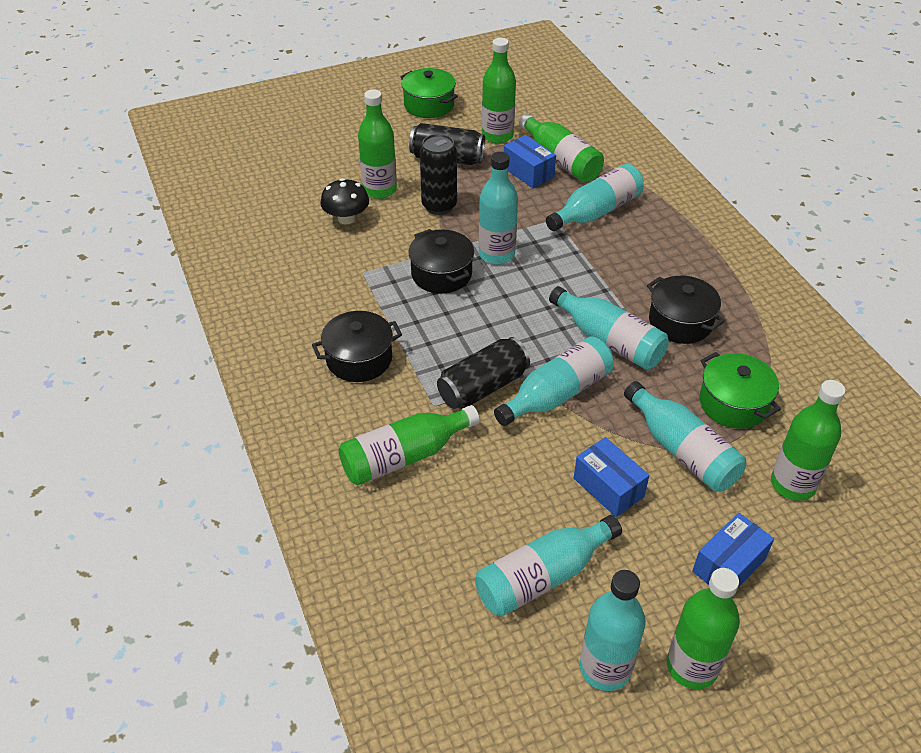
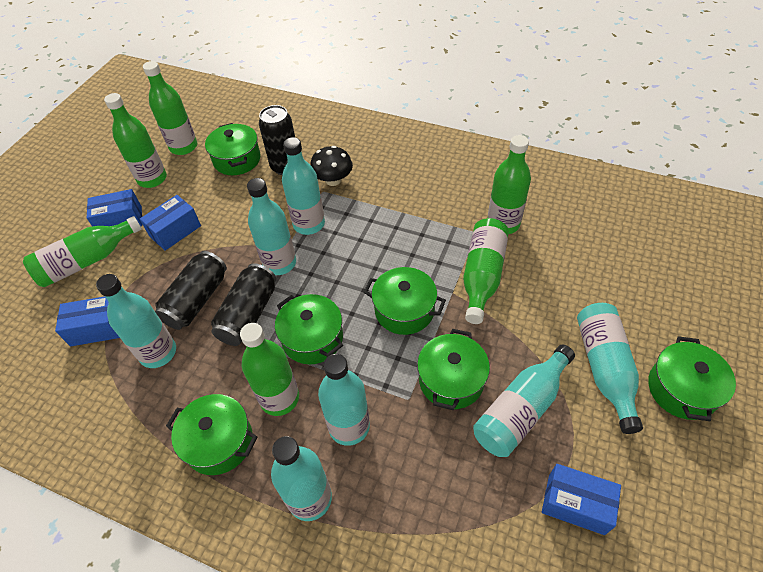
black pot: [312,311,402,382] [409,229,474,294] [647,276,725,344] = 3 -> none = 0
blue box: [504,135,556,188] [574,437,649,517] [692,513,774,587] = 3 -> [55,296,120,346] [87,189,142,226] [140,195,201,251] [542,464,621,535] = 4
green pot: [400,68,458,118] [699,352,781,429] = 2 -> [166,394,257,475] [205,123,261,175] [275,294,343,364] [364,267,446,335] [417,329,490,410] [648,336,736,421] = 6

